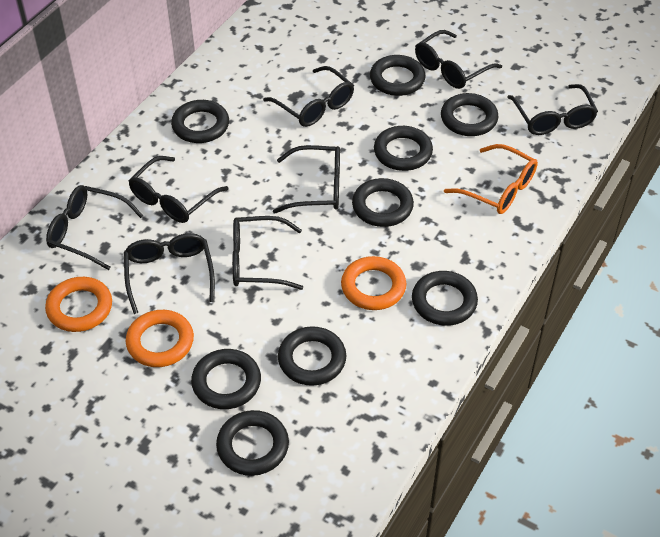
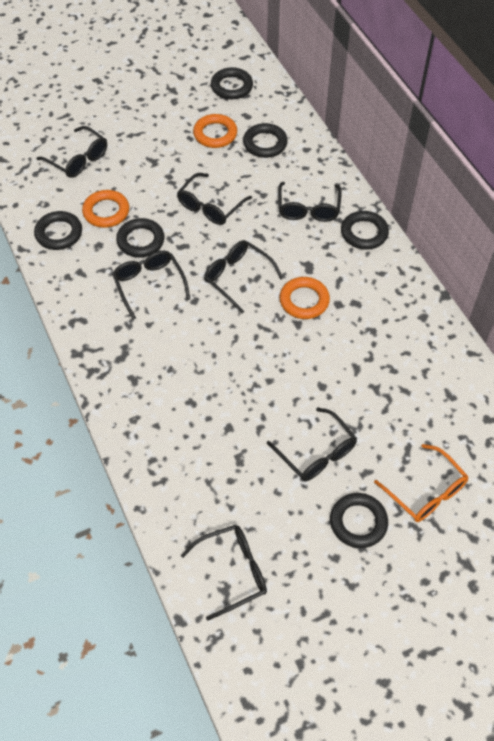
black glasses: [46,185,143,270] [124,233,215,314] [129,156,228,223] [232,216,303,290] [263,66,354,127] [273,145,340,213] [415,30,502,89] [507,84,598,135] = 8 -> [37,126,107,178] [112,251,190,320] [177,173,252,225] [181,525,267,621] [204,240,283,313] [267,407,357,481] [278,182,342,222] = 7
black ring: [171,100,229,143] [191,349,261,409] [216,410,289,476] [278,326,346,386] [352,178,414,227] [370,55,426,96] [374,126,433,171] [412,271,478,326] [441,93,498,136] = 9 -> [34,211,82,250] [116,218,165,258] [211,67,253,99] [243,123,288,158] [330,493,388,548] [341,211,389,250] = 6

